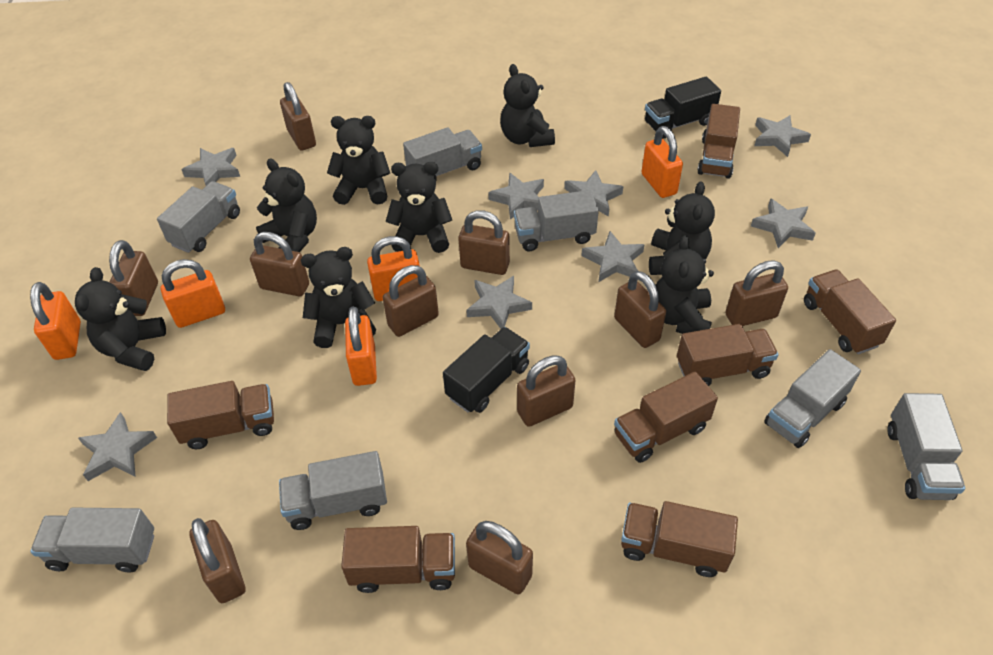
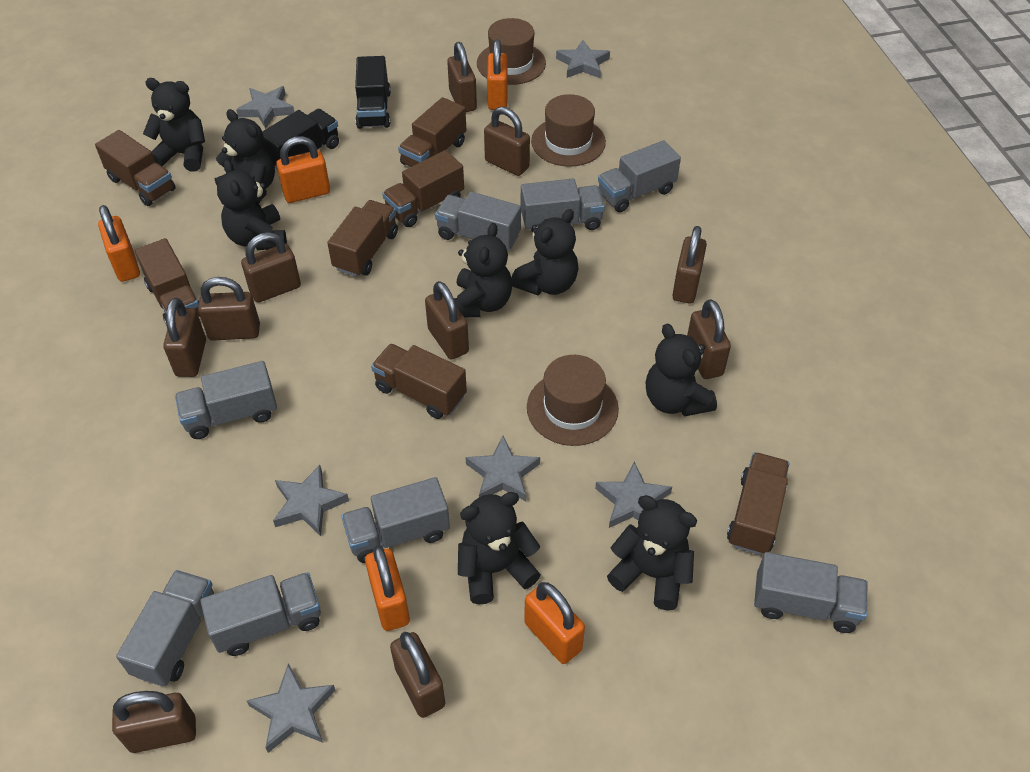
brown hat: none = 0 -> [477,18,546,85] [527,355,619,446] [531,94,606,167] = 3
grey star: [78,412,157,481] [181,148,240,186] [466,276,532,329] [488,172,544,220] [564,170,623,216] [581,231,645,282] [751,198,816,248] [754,115,811,157] = 8 -> [236,86,295,129] [246,663,336,753] [273,465,349,536] [466,436,540,501] [556,40,610,78] [595,461,672,528] = 6
grey truck: [30,507,154,572] [157,181,240,253] [279,451,387,530] [403,127,482,180] [514,190,599,251] [764,349,861,448] [887,393,965,500] = 7 -> [116,570,214,686] [175,361,277,439] [200,572,321,656] [341,477,450,563] [435,192,521,250] [521,179,605,233] [598,140,681,212] [754,552,868,633] = 8

